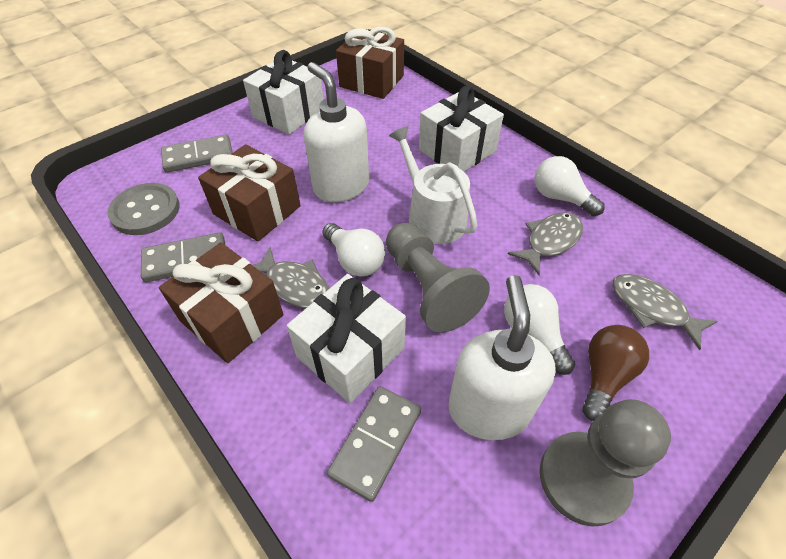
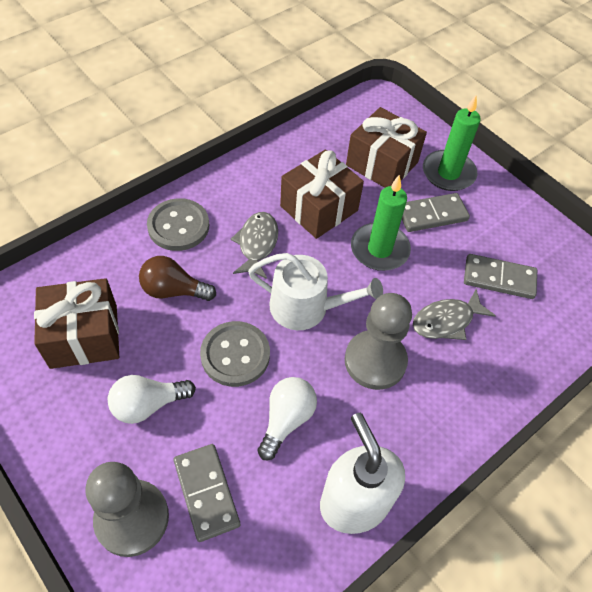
green candle: none = 0 -> [351,175,411,271] [423,95,481,191] = 2
grey button: [107,183,180,235] = 1 -> [147,198,209,251] [200,321,270,387] = 2
grey fish: [252,247,330,308] [508,212,583,275] [612,274,718,350] = 3 -> [231,212,278,279] [413,289,496,340] = 2
white gift: [243,50,324,135] [287,274,406,403] [419,85,504,172] = 3 -> none = 0
white light bulb: [322,223,385,277] [504,284,575,375] [535,156,605,216] = 3 -> [108,375,196,424] [258,377,317,460] = 2
white soap dispenser: [304,62,369,202] [448,275,556,440] = 2 -> [320,413,405,534] = 1

